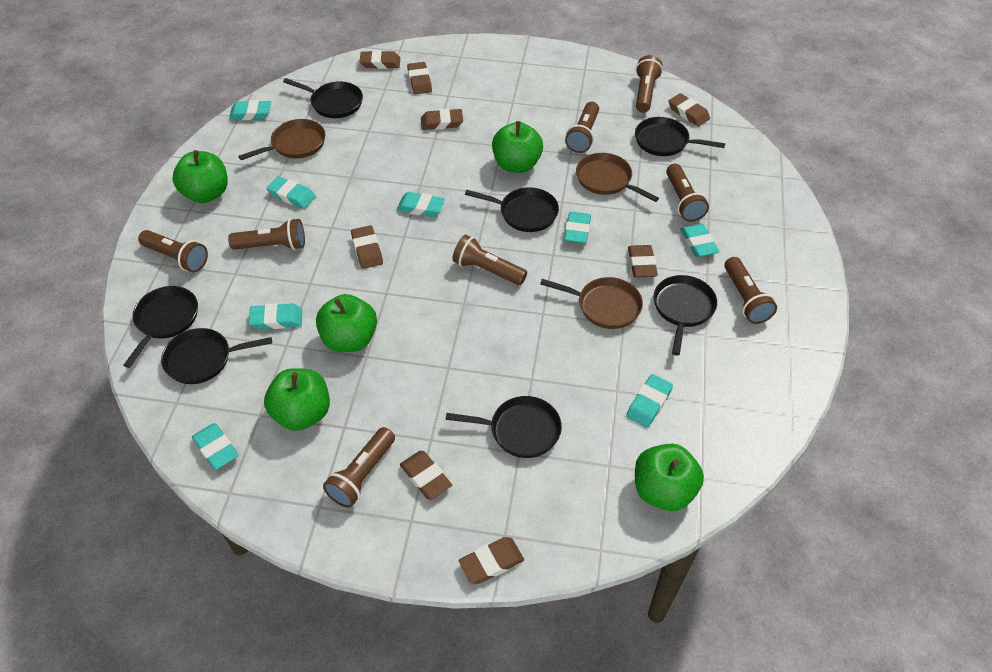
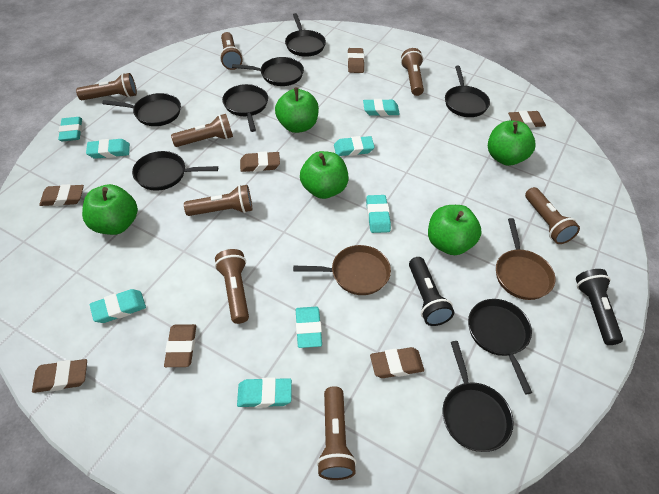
black flashlight: none = 0 -> [409,257,454,326] [576,269,623,345] = 2
black pan: [123,286,198,368] [161,328,272,384] [283,78,363,118] [446,396,562,458] [465,187,559,232] [635,117,725,156] [654,275,717,356] = 7 -> [102,93,181,126] [132,151,218,191] [222,84,268,132] [232,57,304,86] [285,13,326,57] [442,341,514,452] [445,66,490,117] [468,299,532,394] = 8
brown eraser: [351,225,383,269] [359,50,400,69] [400,451,452,500] [407,62,432,94] [421,109,463,130] [459,537,524,584] [628,245,658,278] [668,93,710,127] = 8 -> [32,359,87,393] [39,184,84,206] [164,324,196,367] [240,151,280,172] [347,48,364,73] [370,347,424,378] [508,111,546,128] = 7
brown pan: [238,119,325,160] [540,277,643,329] [576,153,659,202] = 3 -> [293,245,391,295] [496,218,555,300] = 2

